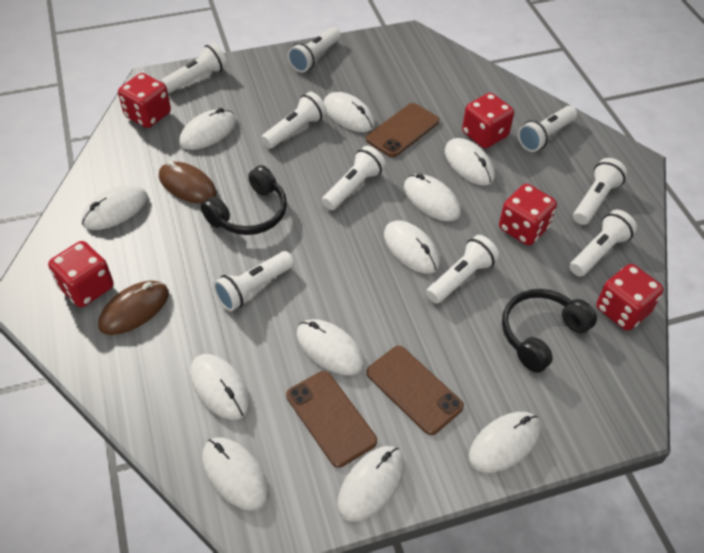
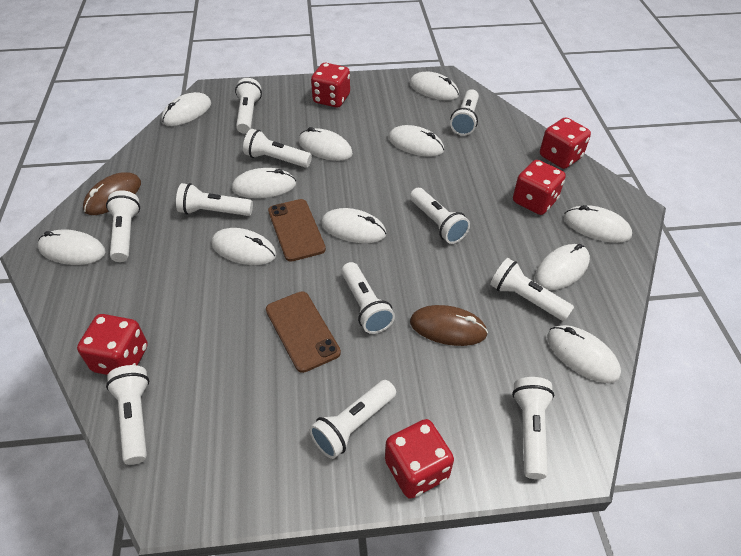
black headphones: [201,165,287,235] [502,289,597,373] = 2 -> none = 0
brown phone: [286,371,377,468] [366,103,439,157] [366,346,464,435] = 3 -> [266,291,341,373] [268,199,326,262] = 2
white flashlight: [161,43,227,93] [213,251,294,311] [261,92,327,149] [287,27,341,72] [322,146,386,210] [426,235,499,304] [518,106,577,152] [570,210,637,276] [573,158,628,225] = 9 -> [106,190,140,262] [106,365,149,465] [176,183,253,216] [235,78,262,133] [243,129,312,168] [309,380,396,459] [341,262,395,334] [410,188,470,244] [450,89,479,136] [490,258,574,321] [512,377,554,479] = 11

